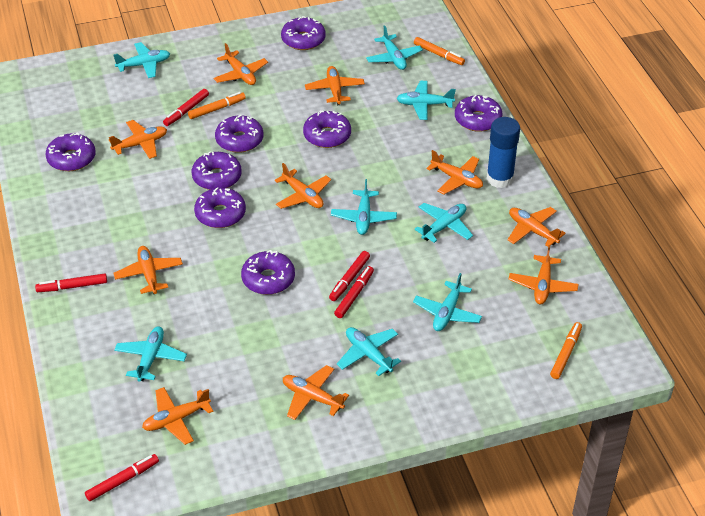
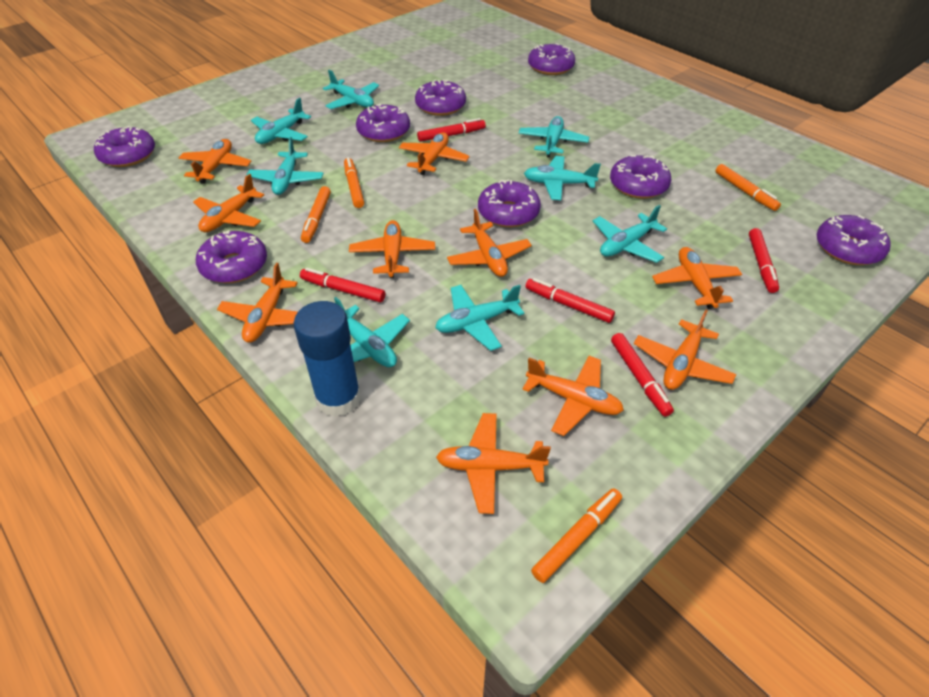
orange marker: [188,92,246,119] [414,37,465,65] [550,322,582,379] = 3 -> [301,186,331,243] [344,157,364,208] [531,488,622,583] [715,164,781,211] = 4

